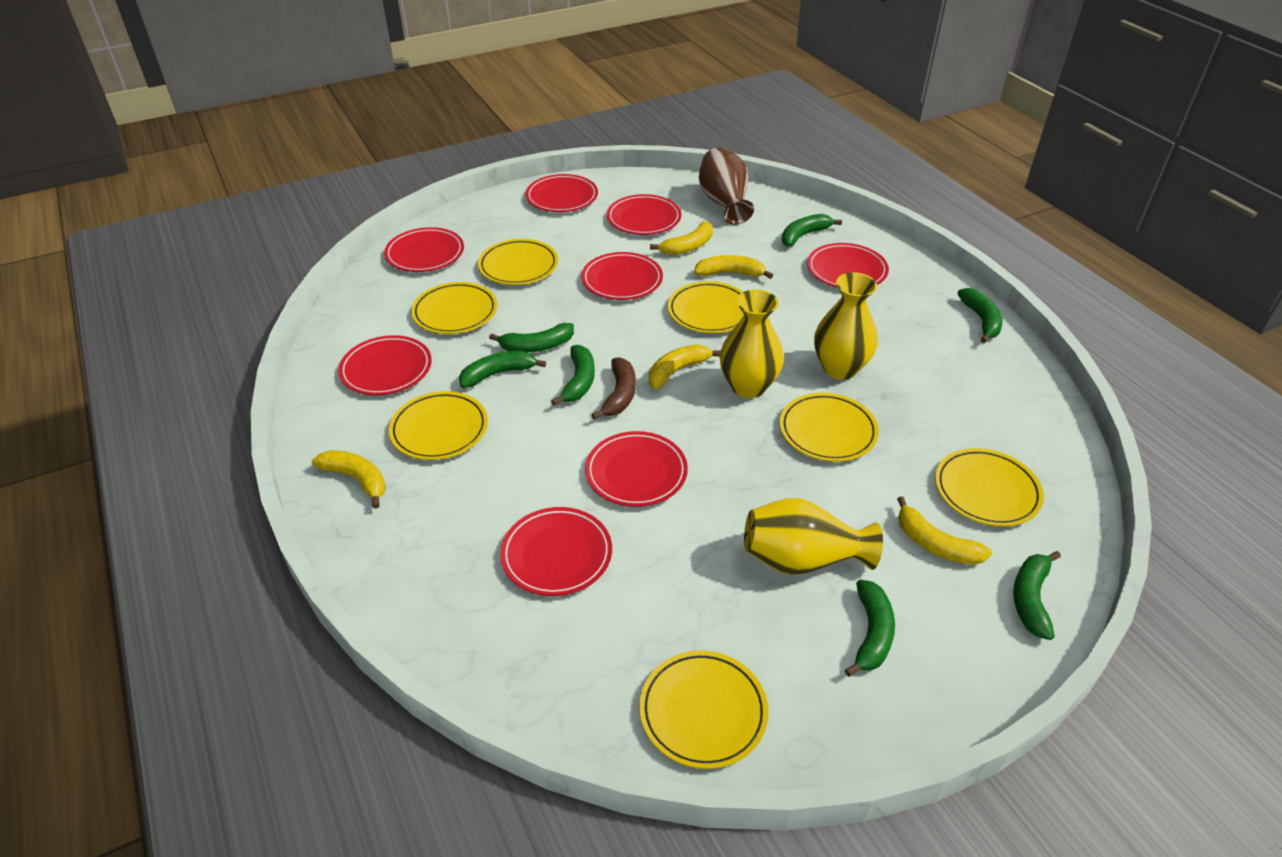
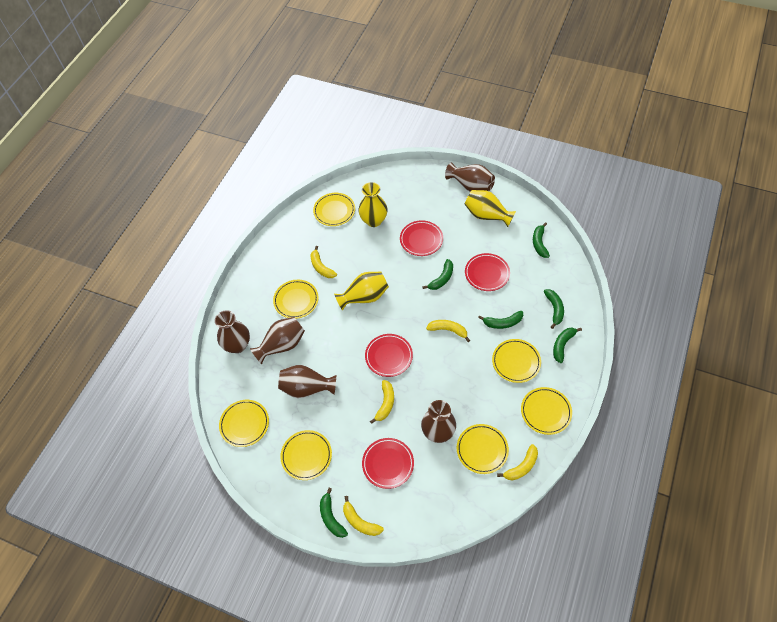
brown banana: [592,357,636,420] = 1 -> none = 0
brown vase: [699,148,754,225] = 1 -> [215,310,250,353] [250,317,305,364] [278,365,336,398] [421,400,456,443] [445,162,495,192] = 5
green banana: [459,351,546,388] [489,323,574,352] [551,345,595,406] [782,214,842,247] [845,579,895,677] [957,288,1003,343] [1013,551,1061,640] = 7 -> [320,488,348,538] [422,259,453,290] [478,311,523,329] [533,222,550,258] [544,289,564,329] [553,328,582,363] = 6
red plate: [338,335,432,395] [384,227,464,272] [500,507,612,596] [525,174,598,212] [581,252,663,300] [585,431,688,507] [607,194,681,235] [807,243,889,288] = 8 -> [362,438,414,489] [365,334,413,377] [400,220,443,256] [465,253,510,291] = 4

